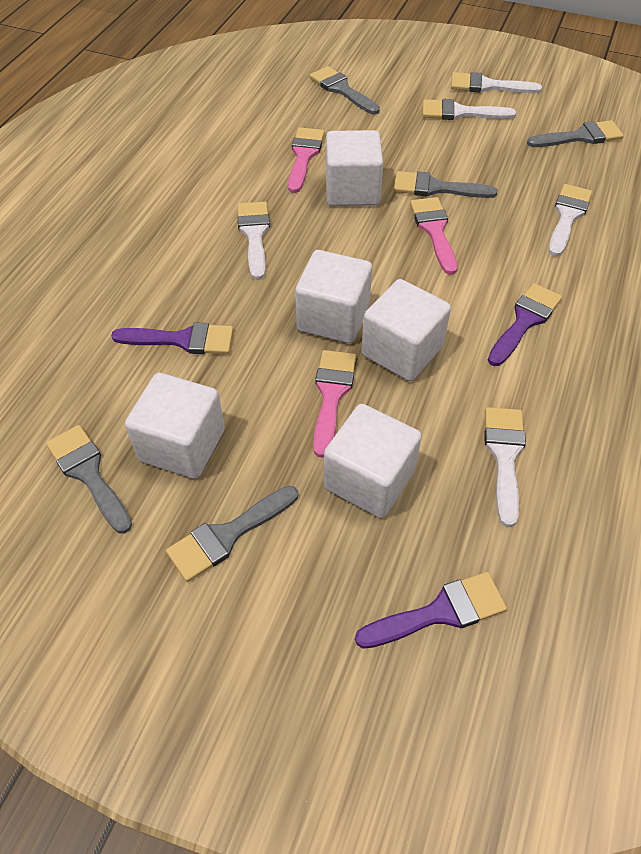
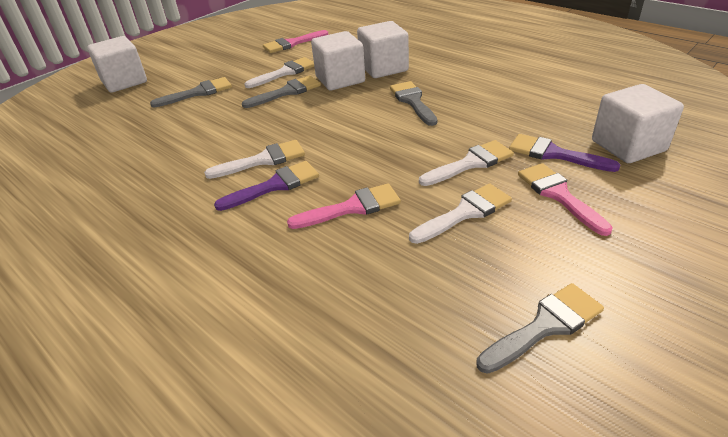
grey brush: [46,425,132,534] [166,486,298,582] [310,66,380,114] [394,171,497,198] [527,120,624,147] = 5 -> [150,77,232,108] [242,75,321,108] [390,81,437,126] [476,283,604,374] = 4
purple brush: [111,322,233,354] [355,572,507,648] [488,283,562,366] = 3 -> [214,161,319,211] [509,134,620,172] = 2
white brush: [237,202,270,280] [423,99,516,120] [451,72,542,93] [484,407,526,527] [548,184,592,257] = 5 -> [204,140,305,179] [245,57,314,88] [409,183,512,244] [419,140,514,186] = 4
white cube: [125,373,225,479] [295,250,372,344] [324,404,422,518] [326,130,383,206] [361,279,451,381] = 5 -> [87,36,147,92] [311,31,365,90] [357,21,409,78] [592,84,684,163] = 4

